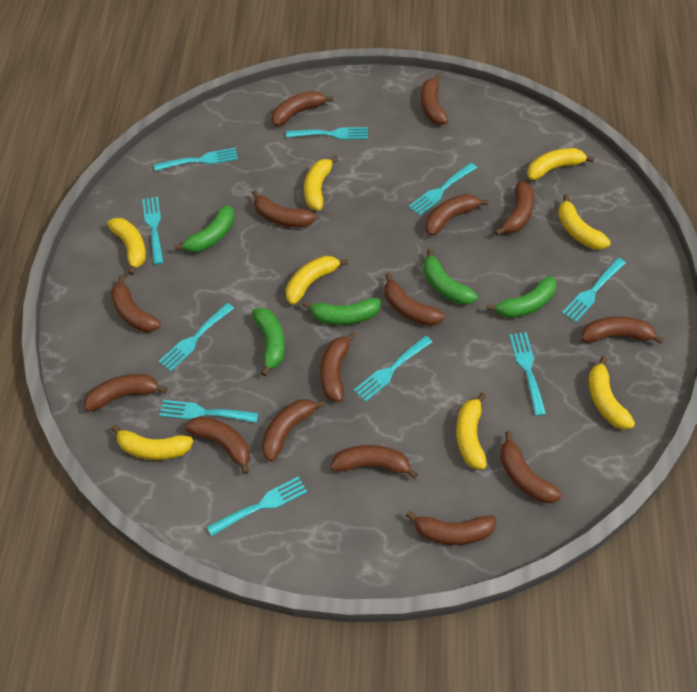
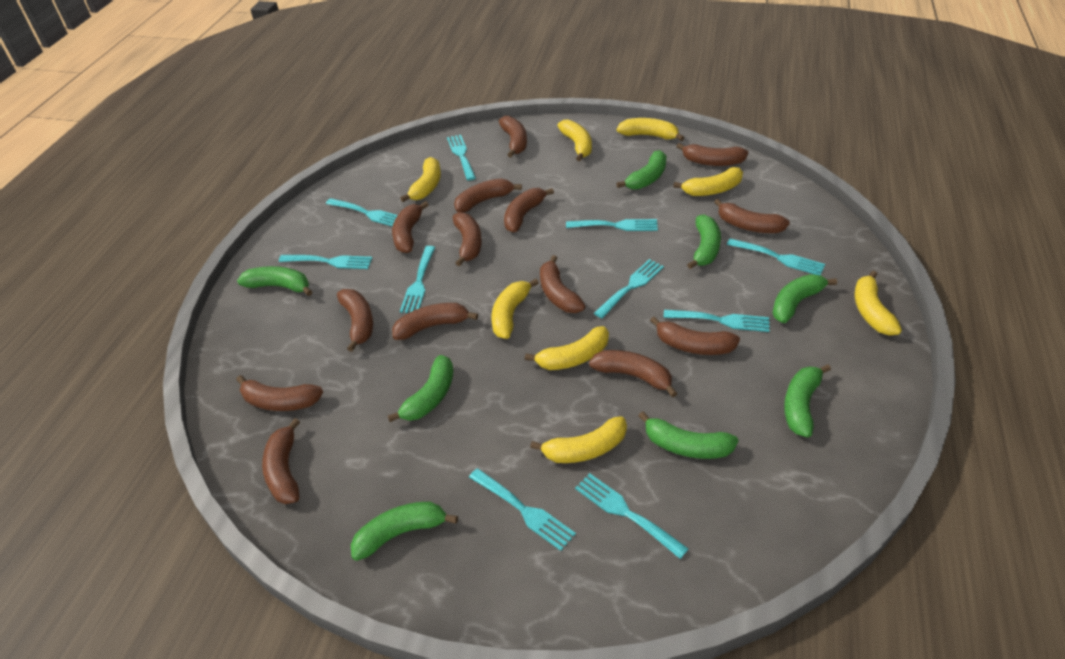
brown banana: [84,374,167,412] [111,275,161,332] [185,416,250,475] [252,190,316,227] [262,399,325,462] [272,91,333,126] [320,332,356,402] [331,445,418,479] [385,273,445,326] [406,511,497,545] [421,74,448,125] [426,194,489,236] [495,181,534,235] [500,431,562,503] [581,316,664,344] = 15 -> [236,375,323,411] [262,418,300,504] [337,289,373,352] [392,201,429,253] [392,303,478,340] [453,212,482,267] [454,178,522,212] [499,116,527,157] [504,188,554,233] [540,255,586,313] [589,350,678,398] [650,316,740,355] [676,143,748,166] [714,199,790,233] = 14
green banana: [174,205,234,253] [252,308,285,376] [302,298,381,325] [423,249,478,305] [486,276,557,318] = 5 -> [237,266,312,296] [351,502,458,561] [387,355,453,422] [616,150,667,190] [638,411,739,459] [687,215,721,269] [772,274,837,323] [784,364,831,437] = 8

